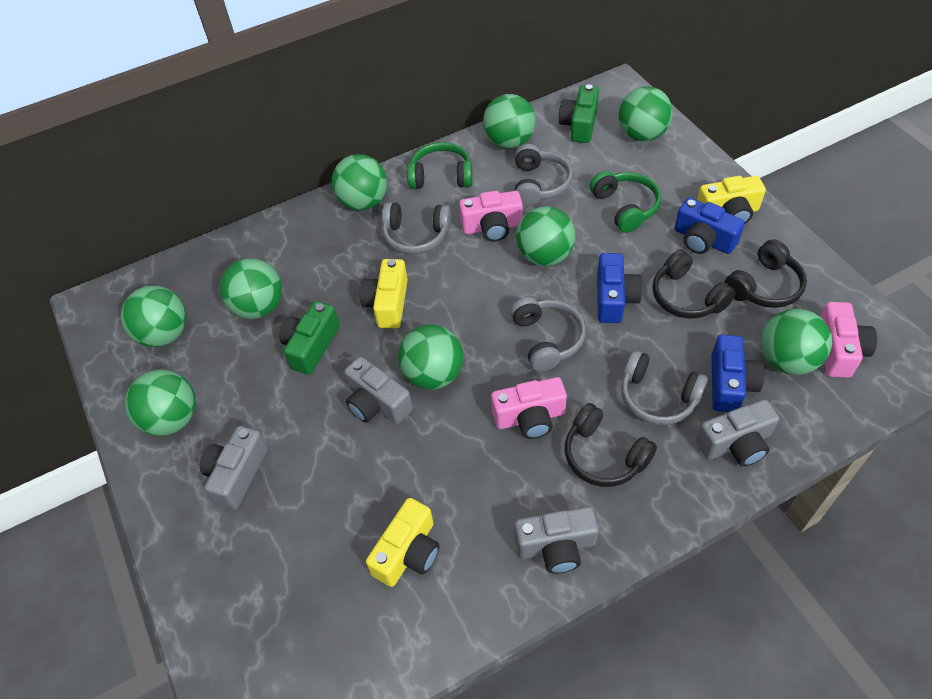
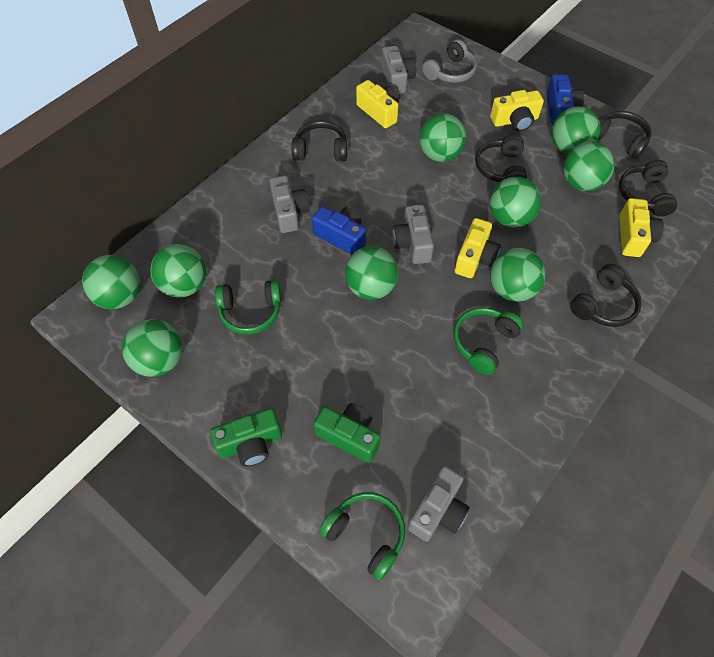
black headphones: [565,403,657,487] [652,250,736,319] [724,240,807,308] = 3 -> [292,121,347,161] [475,134,527,182] [570,264,642,327] [598,111,652,159] [619,160,677,216] = 5
blue camera: [597,253,643,323] [674,197,745,254] [711,334,765,412] = 3 -> [312,206,366,254] [547,74,584,124] = 2
green headphones: [407,142,473,189] [590,171,661,233] = 2 -> [215,280,282,334] [319,492,405,580] [453,308,524,375] = 3
grey headphones: [382,202,451,254] [510,297,586,372] [514,144,573,206] [621,350,708,425] = 4 -> [422,39,477,83] = 1
pink camera: [459,191,523,242] [491,377,567,439] [820,302,877,378] = 3 -> none = 0
yellow camera: [360,259,408,328] [366,498,440,587] [697,176,766,224] = 3 -> [356,80,399,128] [455,218,501,278] [490,90,544,131] [619,198,664,257] = 4

